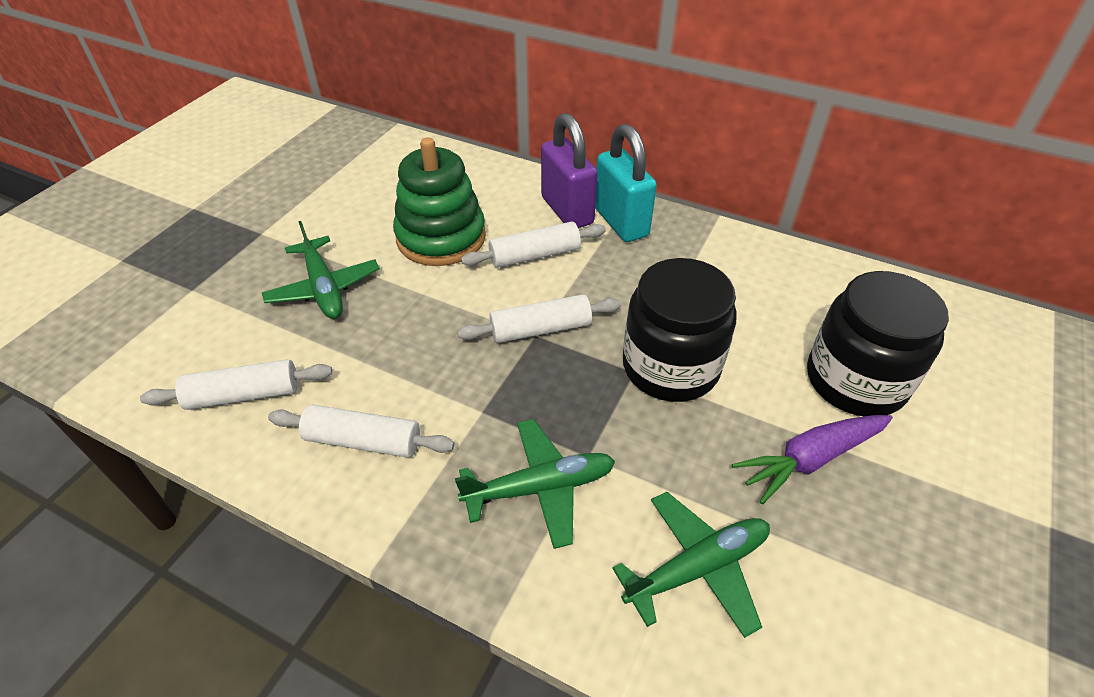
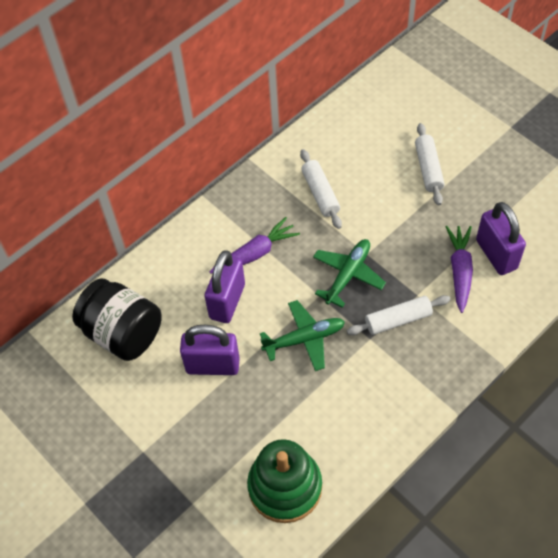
black jar: [623,258,737,402] [807,271,949,416] = 2 -> [72,278,162,361] = 1
green plane: [262,221,380,319] [455,419,615,549] [612,492,770,638] = 3 -> [260,300,345,371] [313,239,386,308] = 2
purple carrot: [732,415,893,504] = 1 -> [210,217,300,273] [446,226,473,313] = 2
purple padlock: [541,113,598,228] = 1 -> [180,325,240,375] [204,250,245,323] [476,202,526,275] = 3
turquoise padlock: [595,124,657,242] = 1 -> none = 0
white rolling pin: [140,359,332,410] [268,405,454,458] [457,294,621,343] [461,222,606,268] = 4 -> [300,149,342,229] [347,295,451,335] [415,123,445,205] = 3

